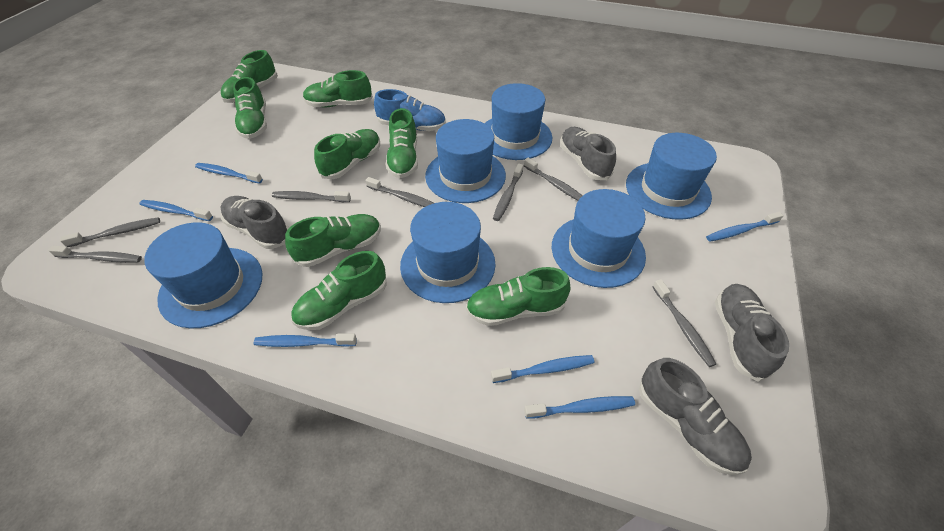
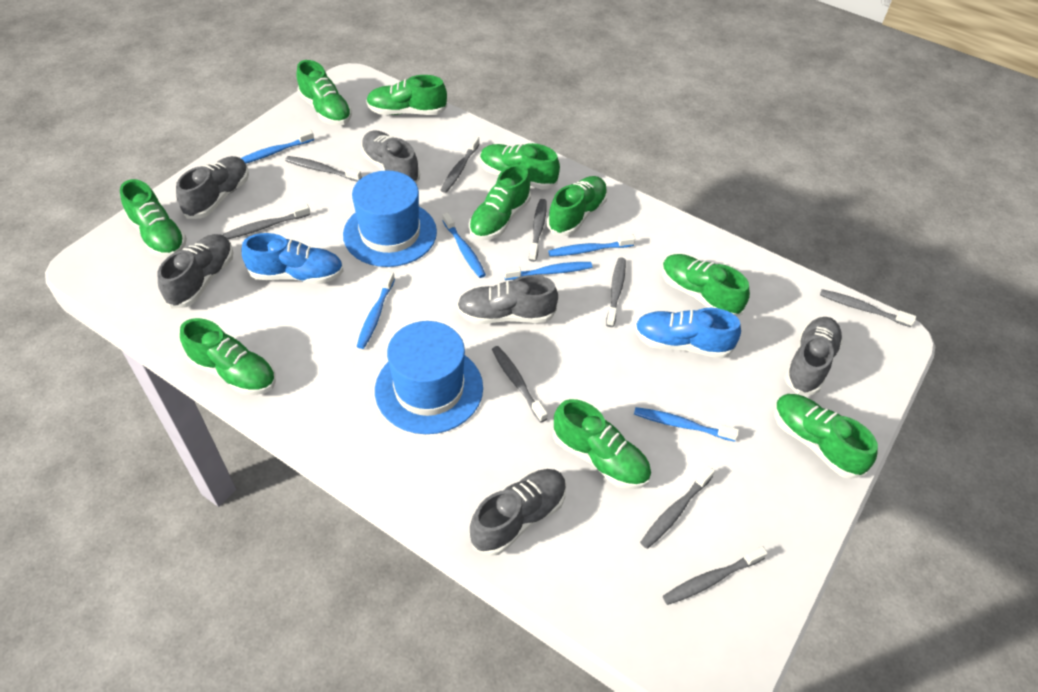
blue hat: [144,222,262,328] [400,202,495,303] [425,119,506,203] [484,83,552,160] [552,189,646,288] [626,133,717,220] = 6 -> [343,170,437,267] [375,321,483,434] = 2
blue shoe: [374,89,446,131] = 1 -> [242,233,344,284] [635,308,741,358] = 2
green shoe: [221,50,278,103] [233,77,267,139] [285,214,381,267] [291,251,387,330] [303,70,373,107] [314,129,380,179] [385,108,418,178] [466,267,570,326] = 8 -> [120,179,187,258] [180,318,276,395] [297,60,352,125] [366,75,447,115] [469,164,531,240] [480,143,560,190] [547,176,608,236] [553,399,651,489] [662,254,750,316] [774,394,878,479] = 10
grey shoe: [221,196,289,249] [560,127,616,180] [639,358,752,475] [715,284,789,382] = 4 -> [158,234,234,309] [176,156,249,219] [361,130,420,183] [457,275,558,324] [469,469,566,556] [785,317,843,395] = 6
grey toothbrush: [48,246,142,263] [60,217,160,247] [272,191,351,202] [365,177,434,207] [493,163,523,221] [524,158,582,201] [653,279,716,367] = 7 -> [223,204,310,239] [285,156,362,182] [441,136,479,193] [492,346,548,423] [529,199,547,262] [606,257,626,327] [640,466,715,549] [663,546,768,605] [820,289,916,327] = 9

